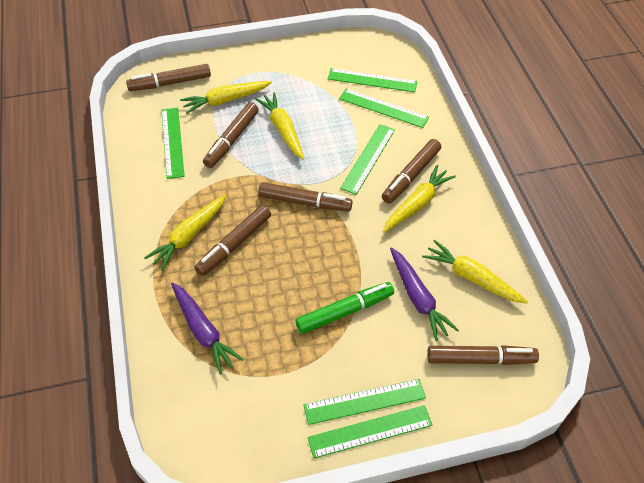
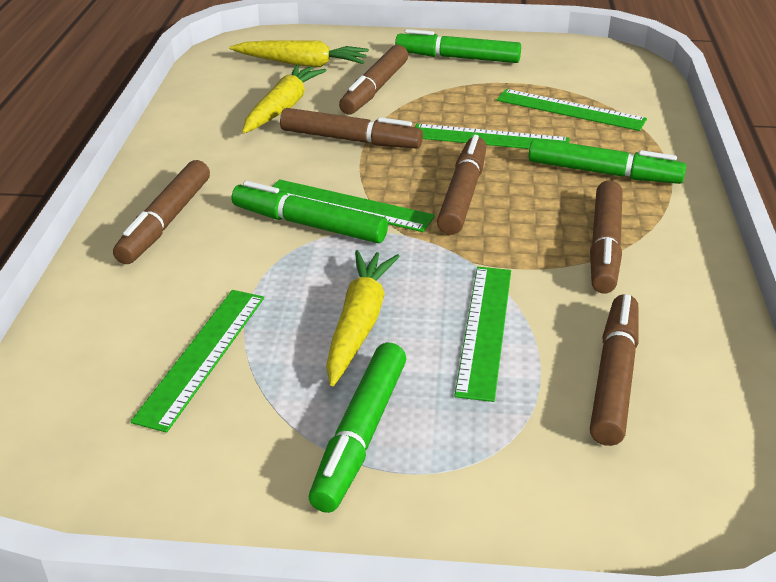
green marker: [295,282,394,334] = 1 -> [232,181,388,243] [309,343,406,513] [395,29,521,63] [529,138,686,184] = 4
green ruler: [161,108,185,179] [303,379,426,425] [308,405,432,458] [328,68,417,92] [339,89,429,128] [340,124,395,195] = 6 -> [130,290,264,433] [272,179,435,232] [415,124,570,149] [454,267,511,402] [497,89,647,131] = 5
purple carrot: [171,282,244,375] [390,247,459,341] = 2 -> none = 0
yellow carrot: [144,194,227,271] [180,81,272,114] [255,92,304,160] [383,165,456,233] [422,240,528,304] = 5 -> [229,40,369,67] [242,64,327,133] [326,250,400,386] = 3

